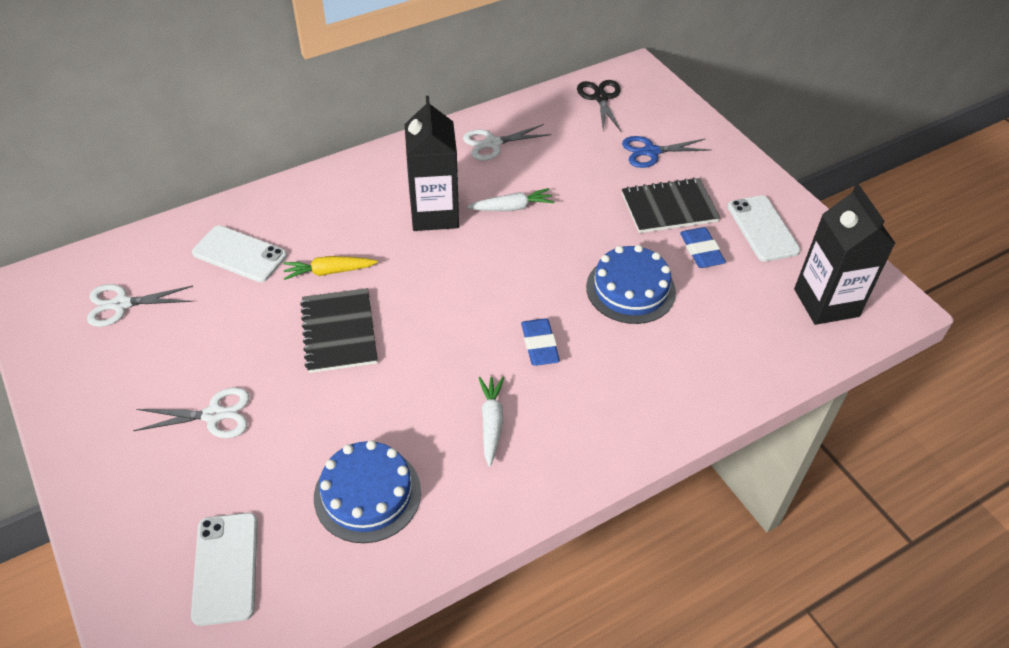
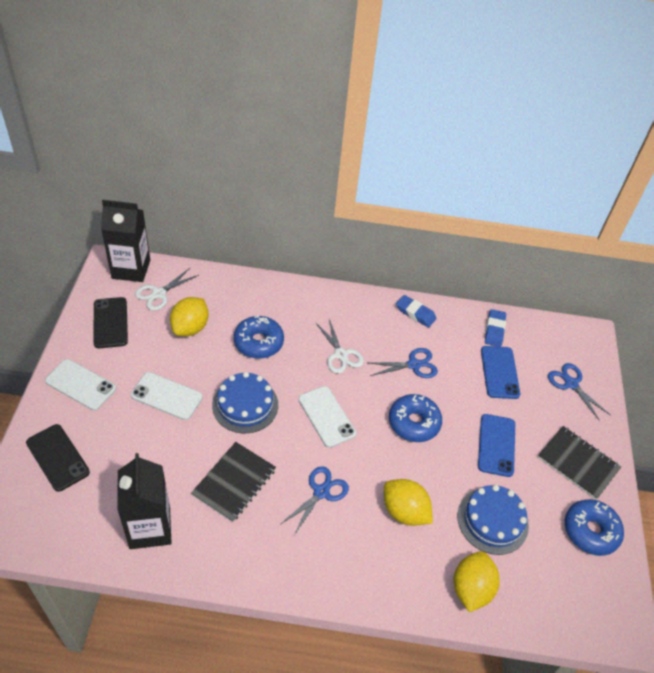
black phone: none = 0 -> [26,424,90,492] [93,297,128,348] = 2
black scissors: [577,80,622,133] = 1 -> none = 0
blue donut: none = 0 -> [234,316,284,359] [389,394,442,442] [565,499,624,556] = 3
blue phone: none = 0 -> [478,414,515,477] [481,346,520,399] = 2
blue scissors: [622,136,712,168] = 1 -> [281,466,349,535] [369,348,438,378] [548,363,610,421] = 3
white carrot: [467,188,554,211] [478,377,504,467] = 2 -> none = 0
white scissors: [87,284,193,327] [133,387,250,438] [463,124,551,161] = 3 -> [135,268,199,311] [315,319,364,374] = 2
yellow carrot: [283,256,378,280] = 1 -> none = 0
yellow lemon: none = 0 -> [170,297,209,336] [384,479,433,526] [454,551,500,612] = 3

